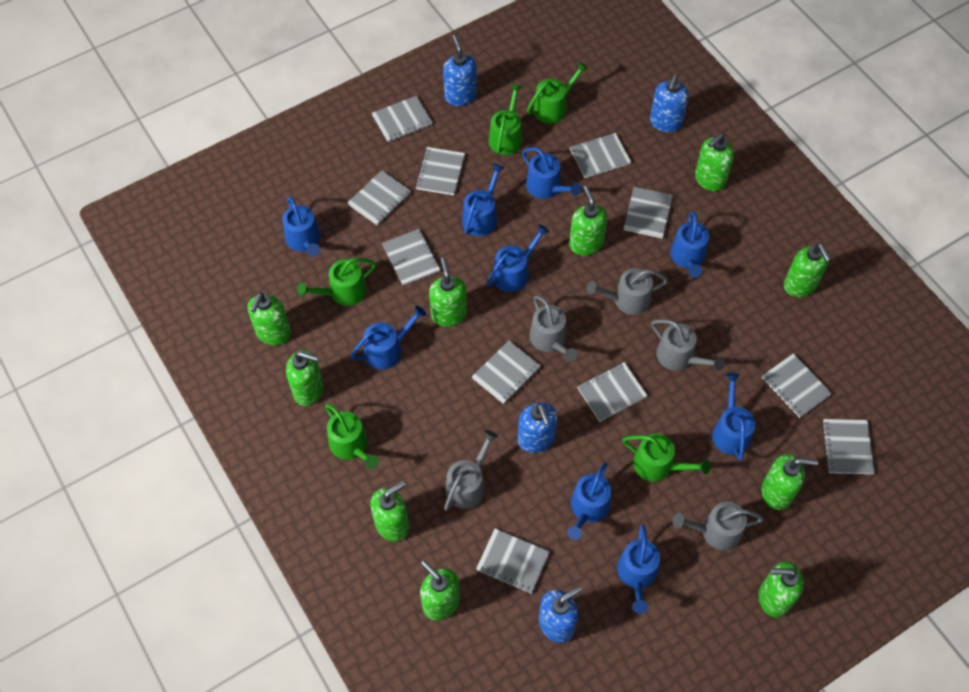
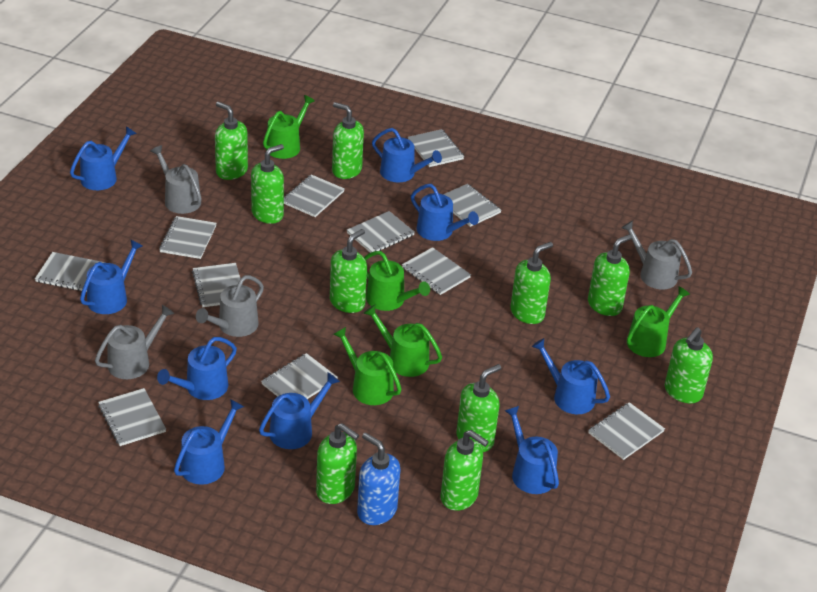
blue soap dispenser: [443,35,477,106] [518,403,557,453] [539,585,582,643] [650,75,689,132] = 4 -> [357,432,401,525] = 1
grey watering can: [444,430,498,511] [529,295,577,362] [587,268,668,315] [651,319,725,371] [673,502,764,550] = 5 -> [95,305,175,379] [151,145,202,214] [196,275,264,337] [621,221,692,289] = 4

